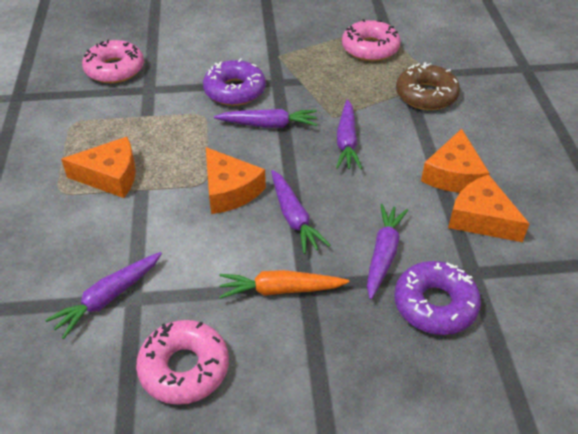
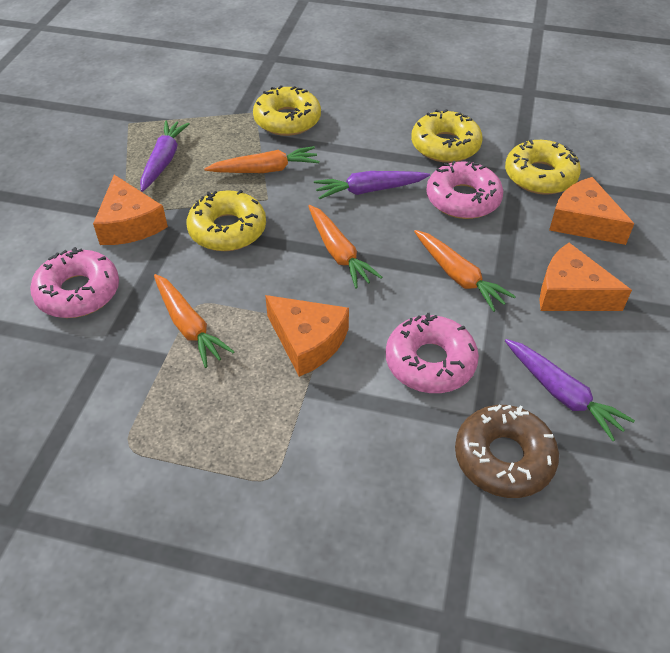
orange carrot: [219,270,349,299] = 1 -> [154,274,235,368] [204,146,319,173] [308,205,382,288] [414,230,516,312] = 4
purple carrot: [45,252,162,339] [214,109,317,128] [271,170,330,254] [336,100,362,169] [367,204,408,300] = 5 -> [140,120,190,192] [314,171,430,200] [505,339,635,441] = 3
purple donut: [203,58,266,106] [394,261,481,335] = 2 -> none = 0
yellow donut: none = 0 -> [187,190,266,251] [253,85,321,136] [411,109,483,163] [505,139,581,195] = 4

